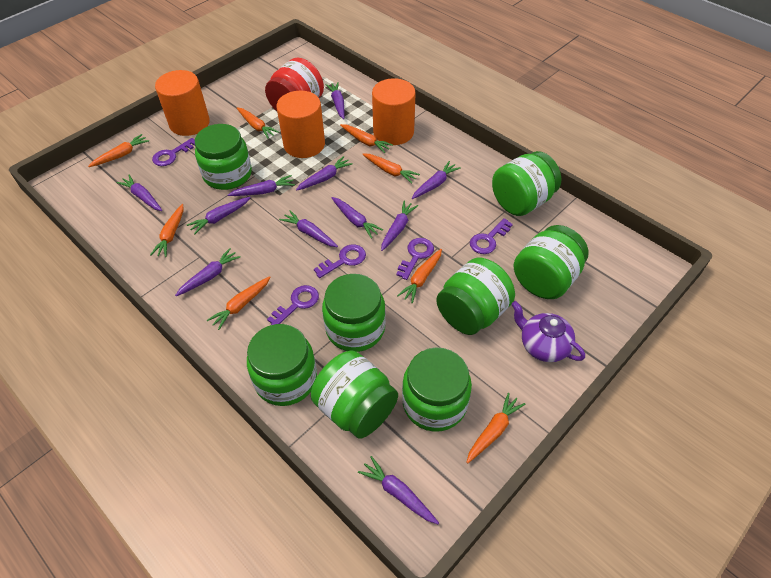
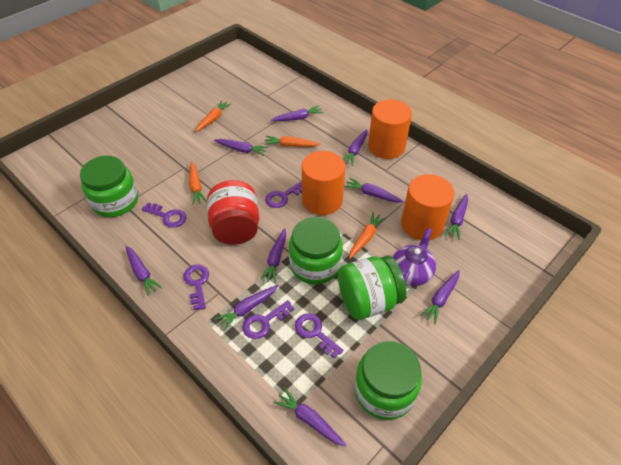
green jar: [195,124,252,190] [247,324,317,406] [311,351,398,439] [322,274,386,352] [402,347,472,432] [436,258,515,335] [492,151,561,216] [514,225,589,299] = 8 -> [80,156,138,217] [289,217,343,284] [338,256,406,320] [355,341,422,420] = 4
orange carrot: [88,134,149,167] [150,204,184,257] [207,276,270,330] [237,107,279,139] [340,124,393,153] [362,153,420,184] [397,249,442,303] [466,392,525,464] = 8 -> [189,162,207,205] [195,100,232,132] [264,136,320,147] [349,212,386,259] = 4
purple carrot: [116,175,162,211] [175,248,241,296] [187,197,251,234] [228,175,295,196] [279,210,338,247] [296,156,353,191] [326,82,345,119] [331,197,383,239] [358,456,439,524] [381,201,418,251] [412,161,461,199] = 11 -> [125,246,163,296] [214,139,268,156] [215,285,279,331] [260,228,286,283] [271,106,323,121] [273,388,347,447] [343,129,368,166] [344,178,404,203] [420,270,460,324] [445,194,468,240] = 10

